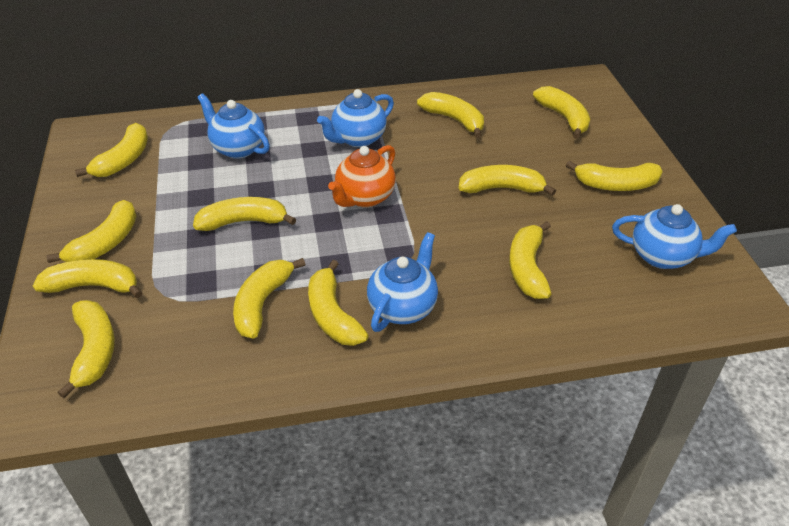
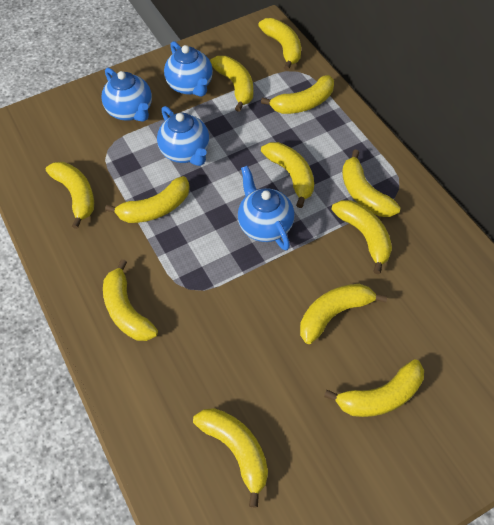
orange teapot: [328,145,396,207] = 1 -> none = 0

